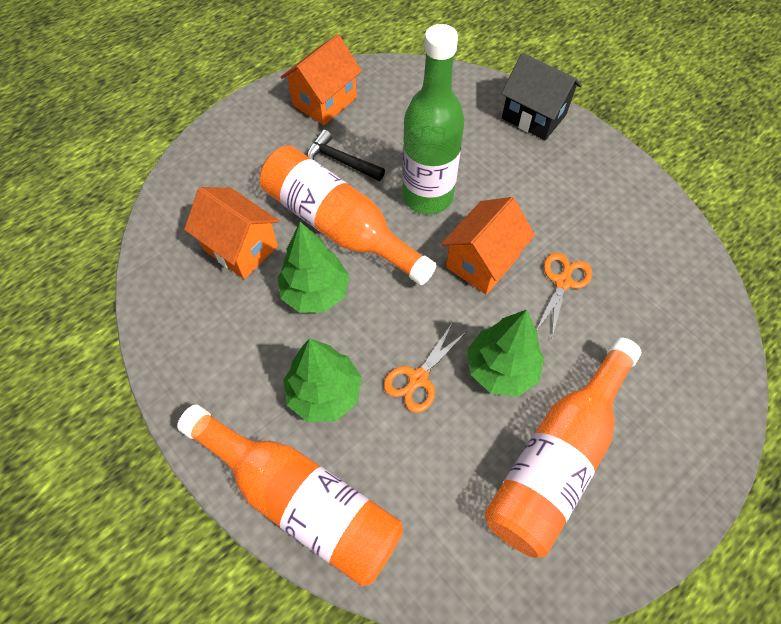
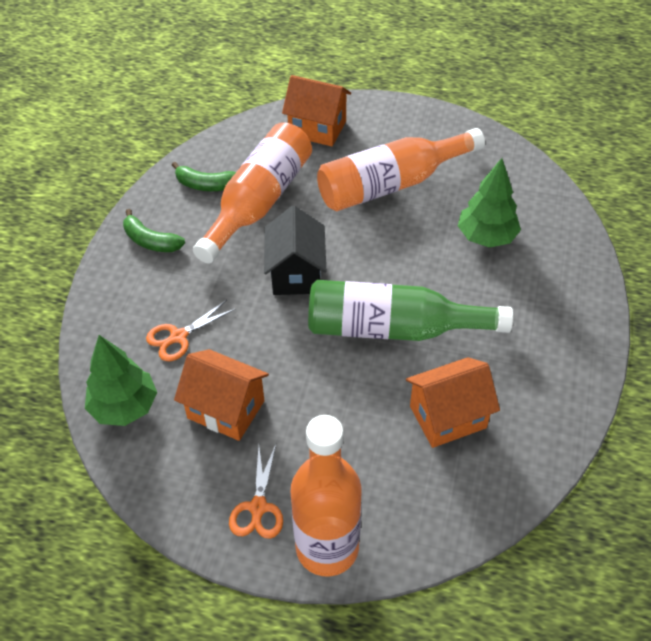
black hammer: [307,130,385,181] = 1 -> none = 0
green banana: none = 0 -> [123,209,185,252] [172,162,236,191] = 2
green tree: [277,222,350,313] [283,338,362,422] [467,310,544,396] = 3 -> [85,335,157,426] [458,158,521,248] = 2

